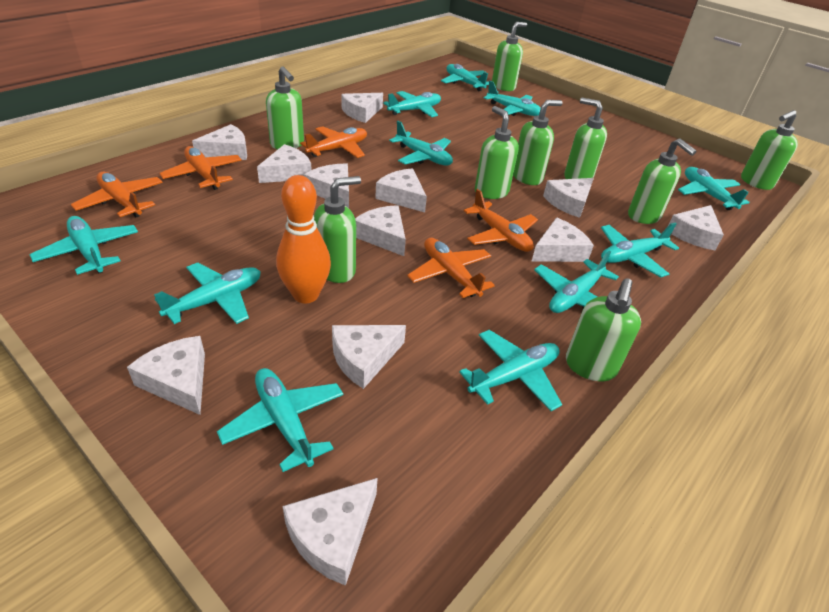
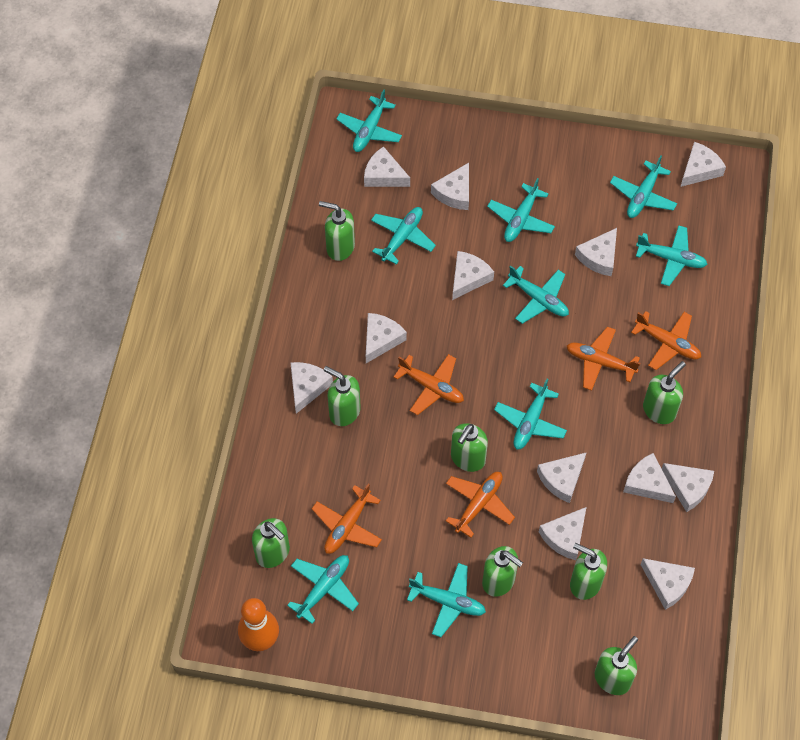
green soap dispenser: [266,66,304,149] [314,176,361,283] [475,106,519,199] [492,22,527,91] [513,100,563,185] [564,97,607,179] [566,279,641,381] [628,138,697,224] [741,110,798,190] = 9 -> [252,518,290,568] [319,201,355,261] [324,366,361,426] [451,423,488,472] [482,546,523,597] [570,543,607,600] [595,636,638,695] [643,361,686,424] = 8
turquoise plane: [29,216,138,275] [154,263,261,324] [217,368,343,472] [383,91,441,117] [389,121,453,166] [441,64,489,91] [459,330,562,411] [484,81,541,116] [534,250,619,313] [601,223,679,277] [678,167,750,210] = 11 -> [287,555,359,624] [336,89,402,152] [371,207,436,265] [407,563,486,637] [487,178,555,242] [494,379,567,450] [503,266,569,324] [610,155,677,218] [636,225,708,286] = 9

